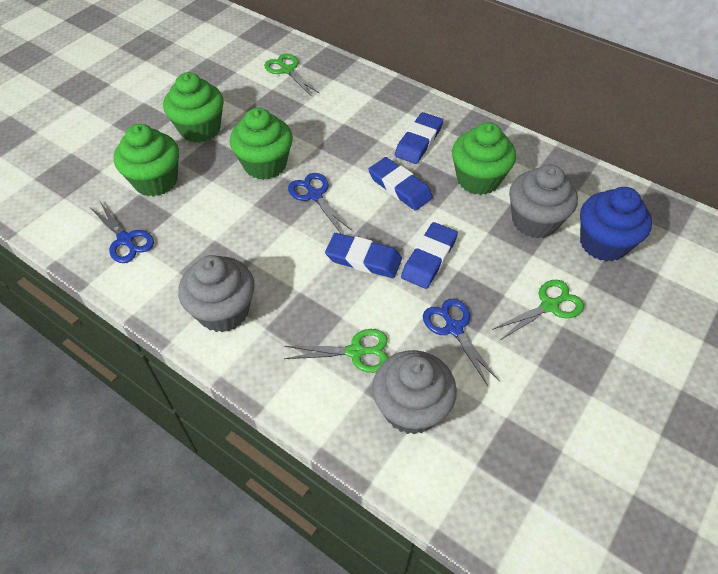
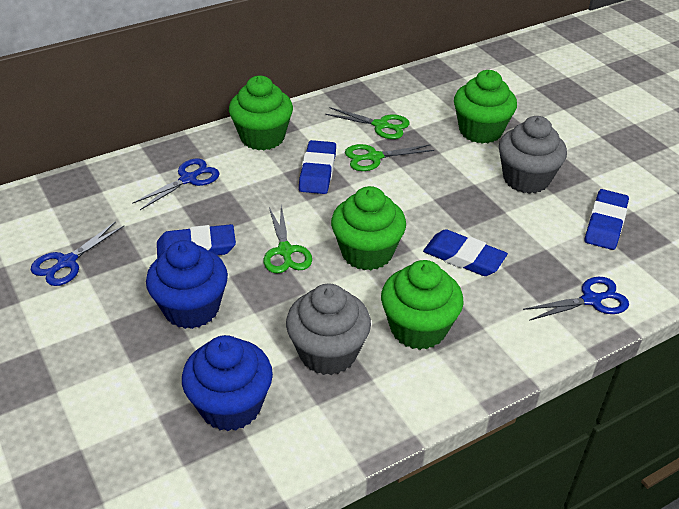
blue cupcake: [580,187,652,262] = 1 -> [146,240,228,329] [182,335,273,431] = 2
grey cupcake: [178,255,255,333] [372,350,457,435] [509,164,578,238] = 3 -> [286,284,371,375] [499,116,567,194] = 2

